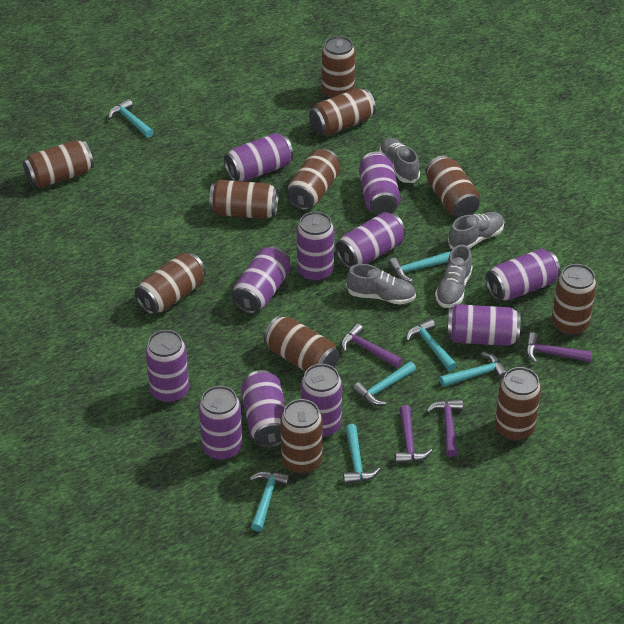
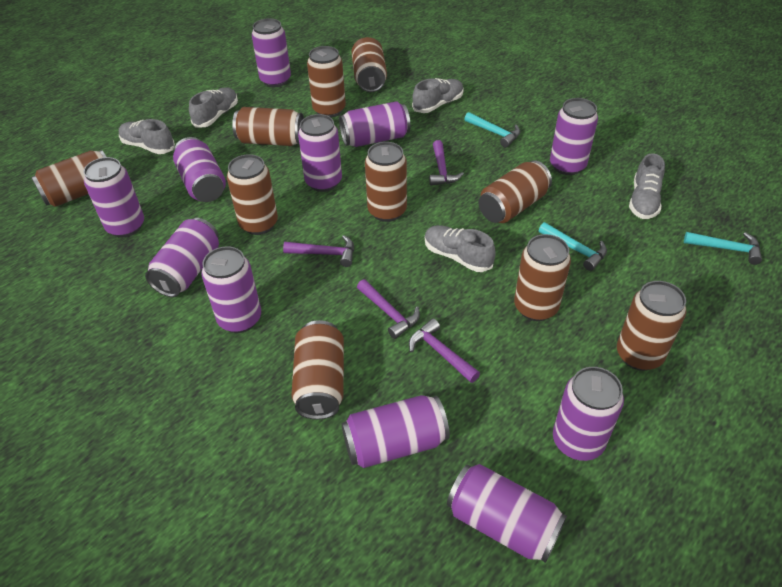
brown can: [23,140,94,188] [135,253,206,315] [209,180,278,219] [264,315,339,372] [280,399,323,474] [286,149,341,210] [309,88,376,136] [322,36,355,99] [426,155,480,218] [495,367,541,441] [552,264,597,336] = 11 -> [31,150,106,207] [227,154,278,235] [232,107,304,146] [291,320,344,420] [307,46,346,118] [351,37,387,92] [365,142,407,222] [478,160,552,223] [514,234,571,321] [617,281,687,371] = 10
grey shoe: [346,264,416,305] [379,138,420,183] [435,245,473,308] [448,212,504,249] = 4 -> [119,119,175,154] [189,87,238,128] [412,78,464,113] [425,225,496,272] [629,153,665,219] = 5
turquoise hammer: [109,99,154,138] [249,471,290,532] [343,424,381,484] [353,361,416,405] [389,251,451,282] [406,319,457,371] [440,352,507,387] = 7 -> [465,112,520,147] [539,222,607,271] [684,232,762,265] = 3

